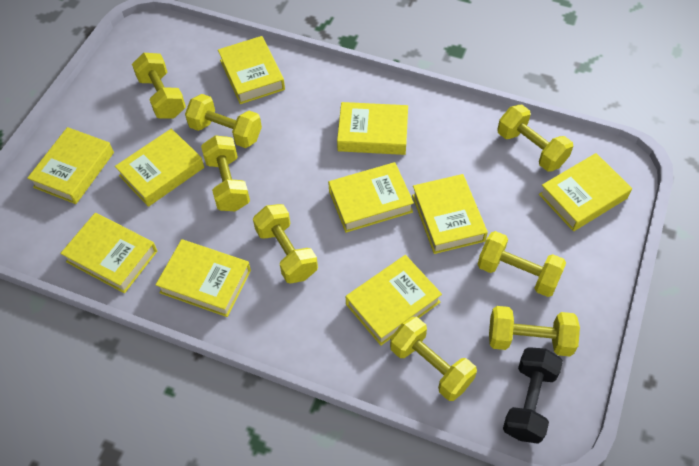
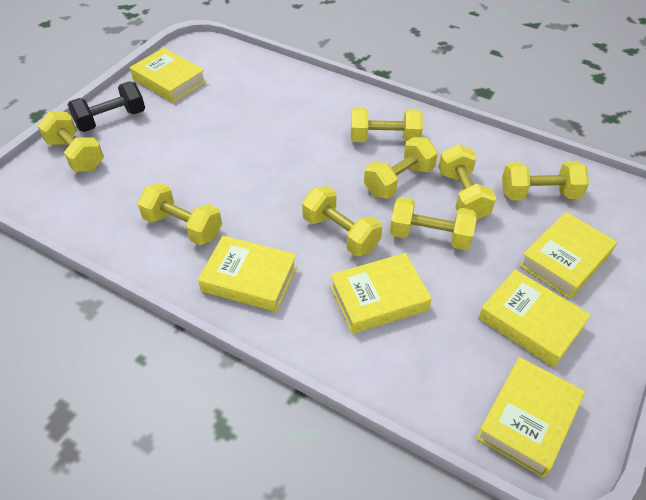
yellow book: [27,127,114,204] [60,213,157,293] [115,128,204,207] [156,239,251,317] [218,36,285,104] [328,162,414,233] [337,102,408,155] [346,255,442,345] [412,174,488,254] [539,153,632,231] = 10 -> [130,48,206,103] [198,236,297,312] [330,253,432,334] [476,357,585,478] [478,269,591,367] [519,212,617,299] = 6

